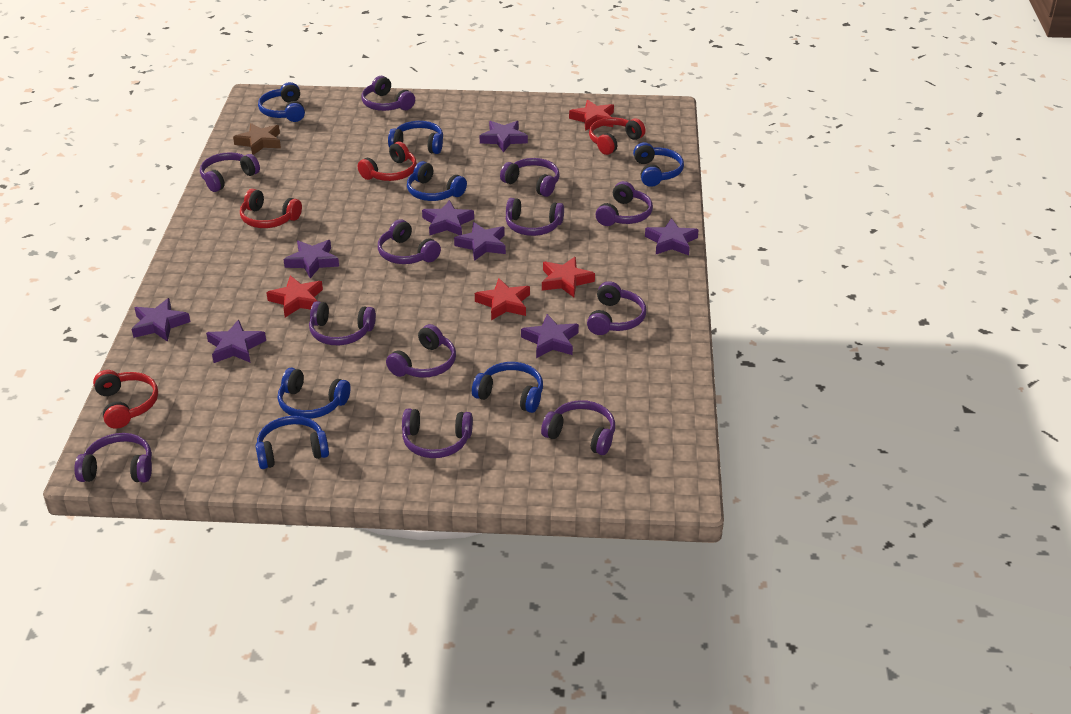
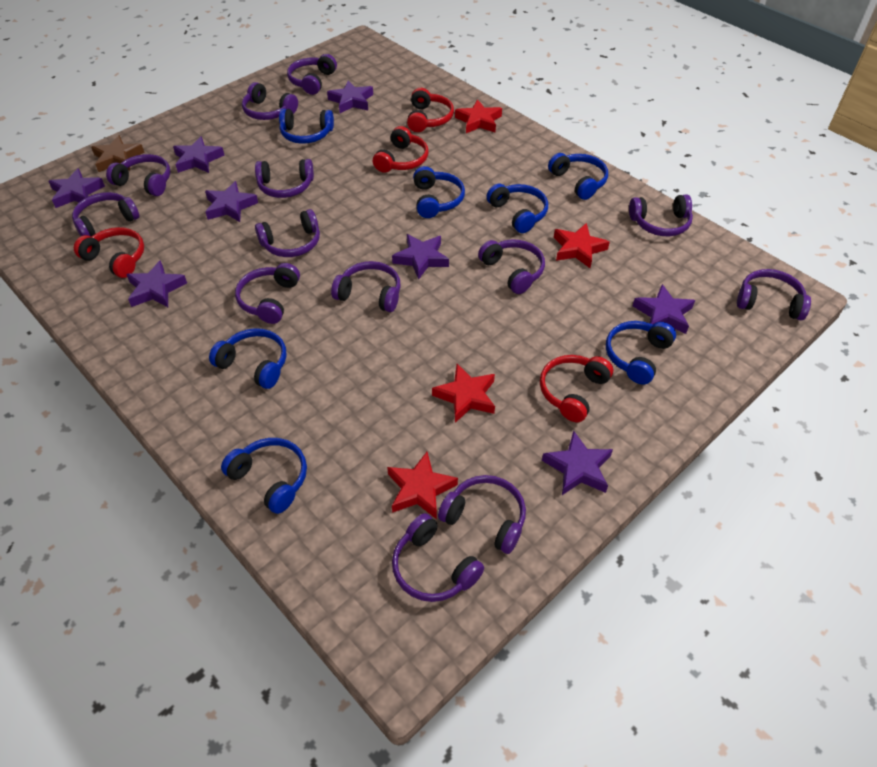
purple headphones: [74,433,152,483] [200,152,260,192] [309,301,376,345] [361,76,415,111] [378,219,441,264] [386,324,456,378] [402,408,473,458] [500,158,560,197] [506,198,564,236] [541,400,615,455] [587,281,646,335] [596,181,653,226] = 12 -> [72,192,140,236] [106,154,171,196] [235,263,300,324] [242,82,298,120] [255,159,314,198] [255,209,320,257] [287,54,337,95] [331,261,401,312] [392,513,484,602] [438,475,526,554] [478,239,545,294] [629,195,693,236] [737,269,811,320] = 13

